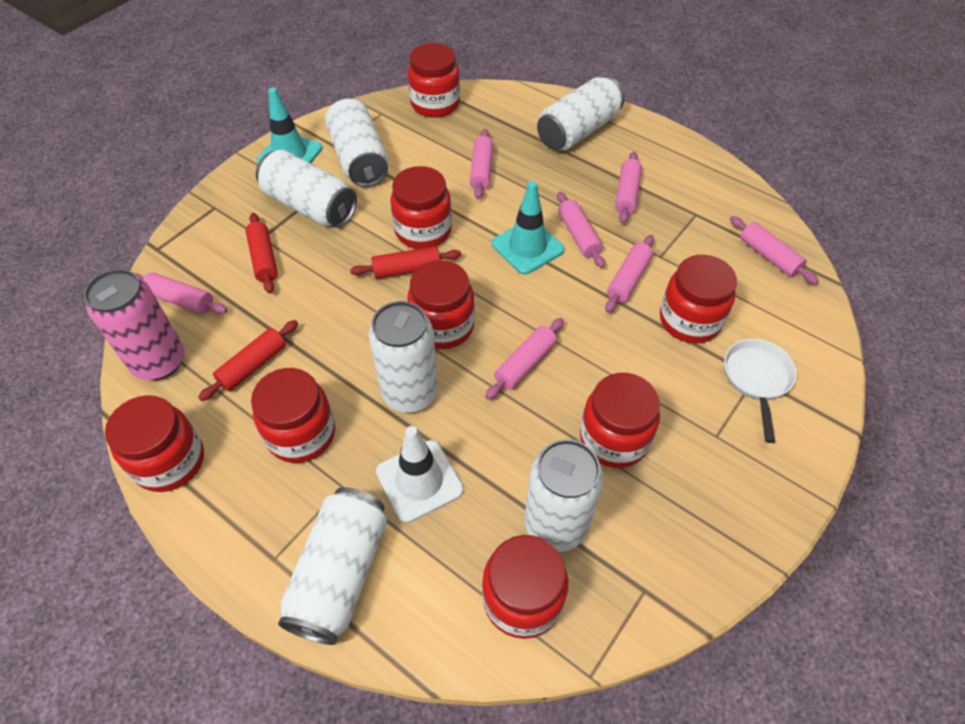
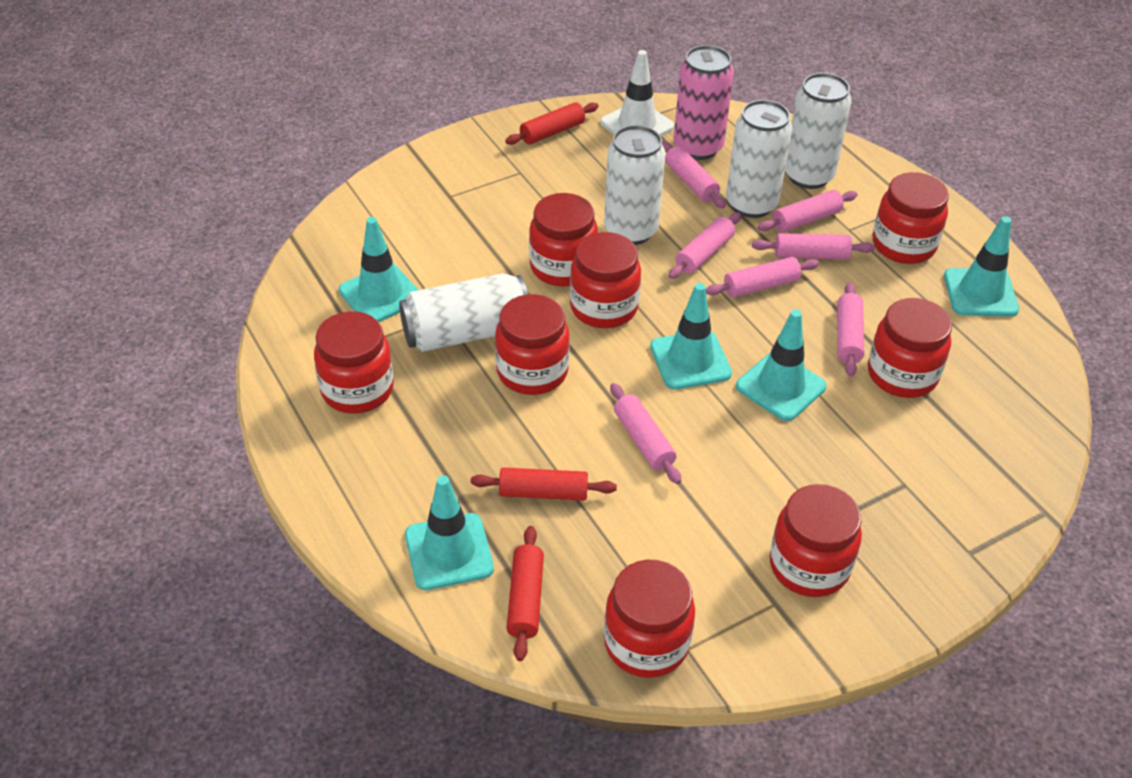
turquoise traffic cone: [257,87,322,163] [492,181,564,274] = 2 -> [339,217,418,322] [405,475,494,590] [650,283,732,389] [736,309,827,421] [944,216,1019,317] = 5
white can: [256,150,357,228] [278,487,387,645] [325,98,388,187] [369,301,438,412] [525,439,604,552] [537,76,625,151] = 6 -> [399,273,528,352] [604,125,666,245] [726,100,792,218] [785,73,852,189] = 4
white pan: [724,339,797,443] = 1 -> none = 0

